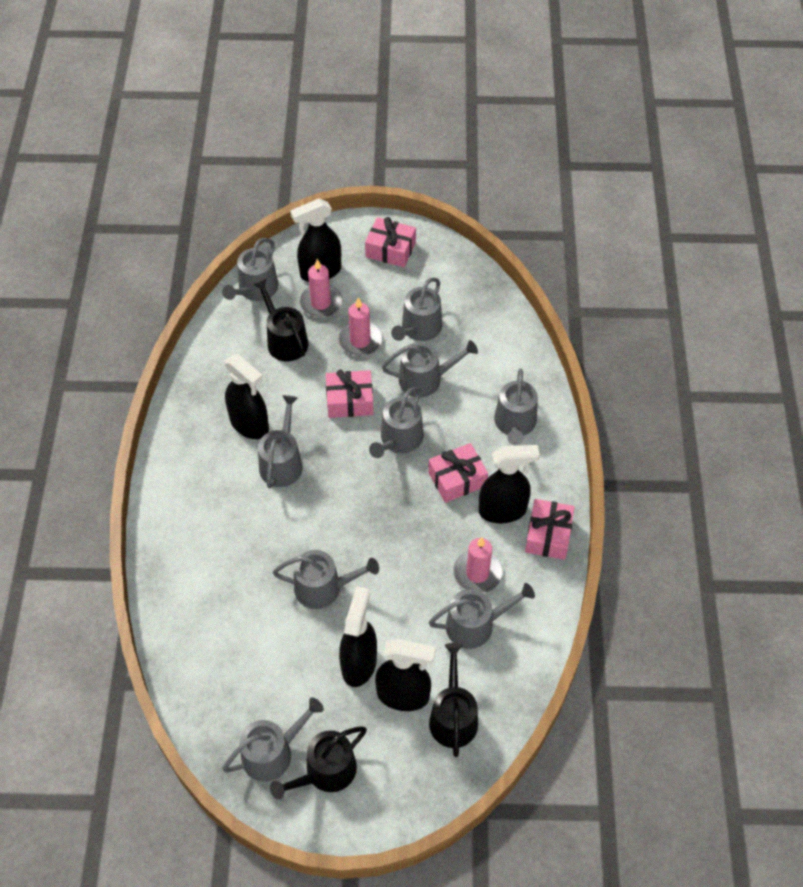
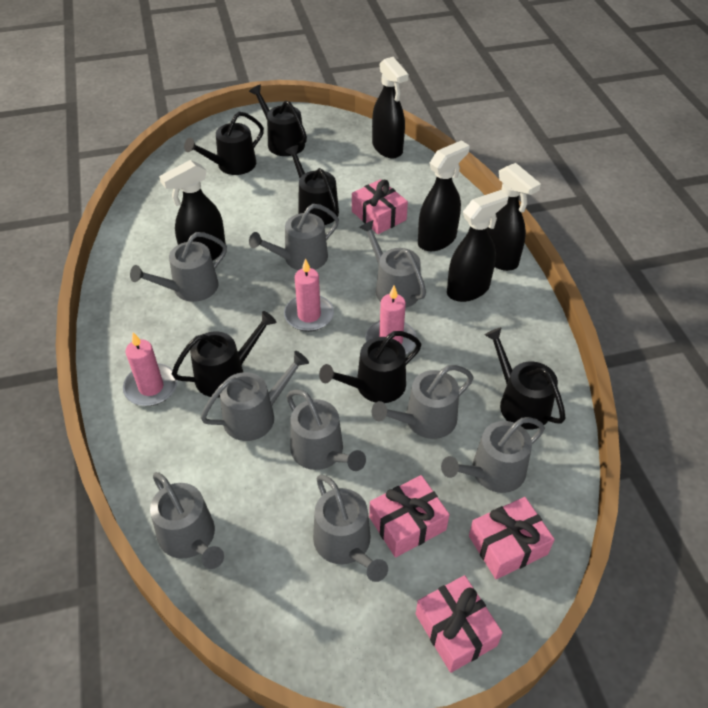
black watering can: [253,279,309,361] [270,726,367,800] [429,643,478,757] = 3 -> [172,311,276,398] [184,112,264,175] [249,85,307,156] [285,145,339,225] [319,331,421,403] [484,327,566,430] = 6

